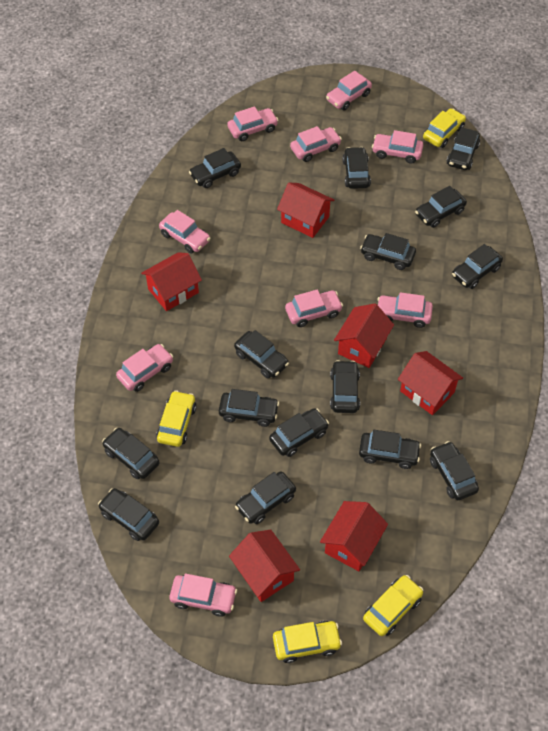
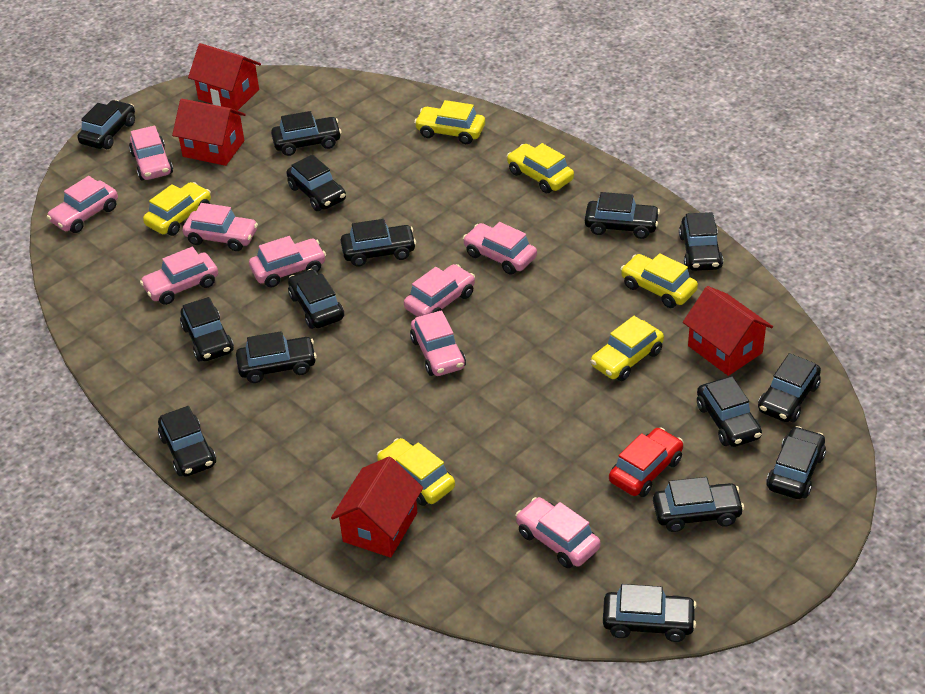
red car: none = 0 -> [609,427,683,497] = 1
red house: [141,252,202,311] [229,529,300,602] [277,183,334,238] [320,501,388,571] [334,304,394,368] [398,351,463,415] = 6 -> [172,99,246,166] [188,43,261,111] [331,457,423,558] [683,286,773,376] = 4
yellow car: [156,390,197,447] [273,621,342,663] [363,575,424,636] [423,108,466,148] = 4 -> [143,182,211,236] [377,438,455,506] [414,100,485,144] [507,143,574,193] [590,316,664,381] [621,253,698,308] = 6

